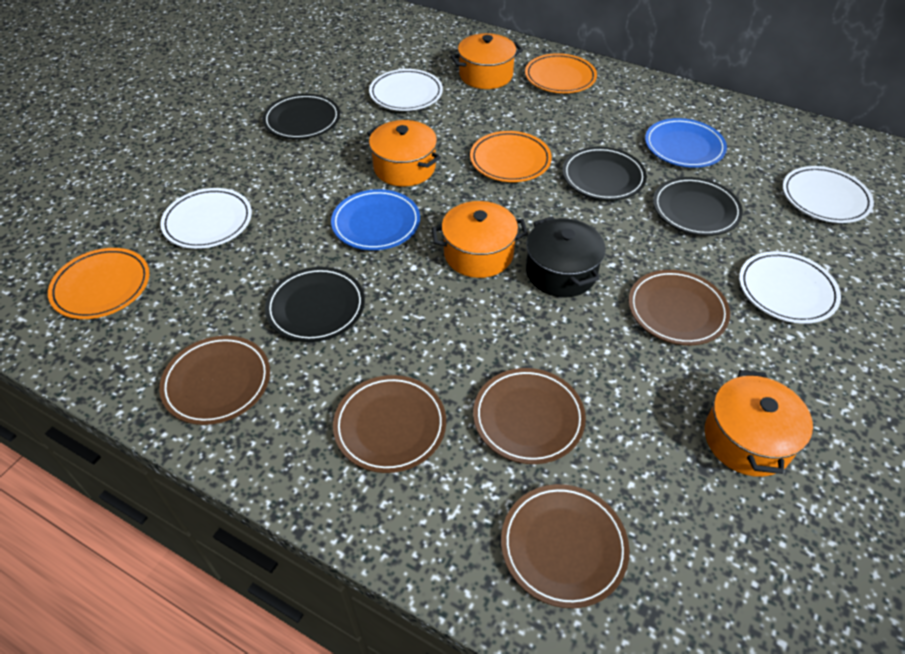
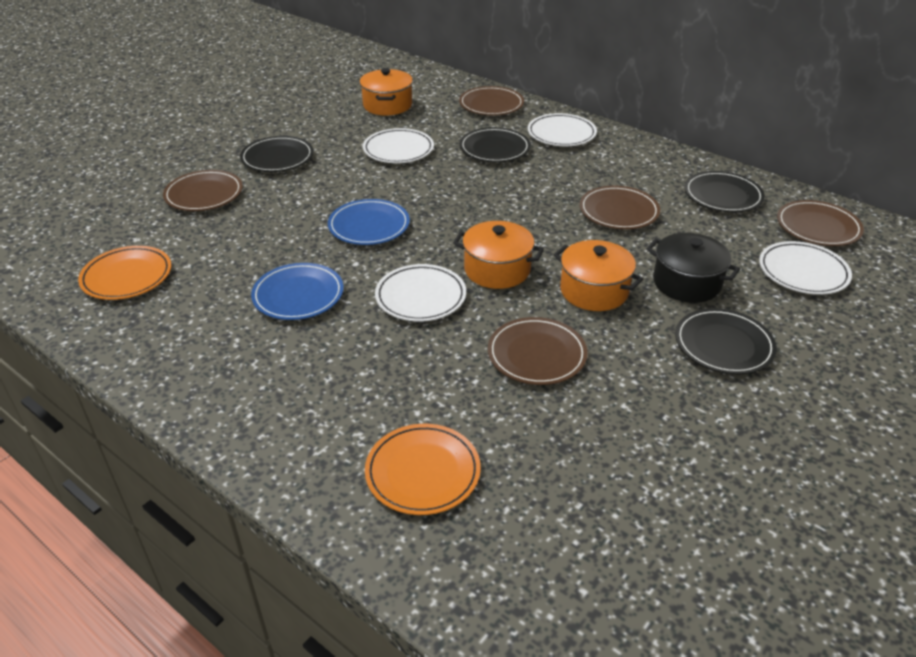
orange plate: [48,248,150,319] [470,131,552,182] [525,53,597,93] = 3 -> [78,246,172,300] [365,424,481,515] = 2
orange pot: [367,120,441,187] [431,201,528,278] [450,33,523,89] [705,370,813,477] = 4 -> [360,68,413,115] [453,221,544,289] [554,240,643,311] = 3

